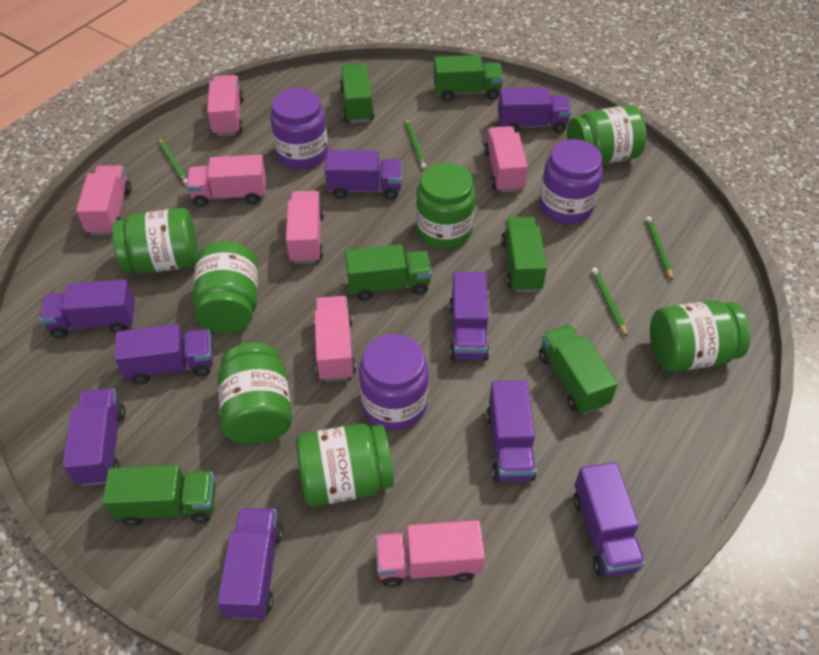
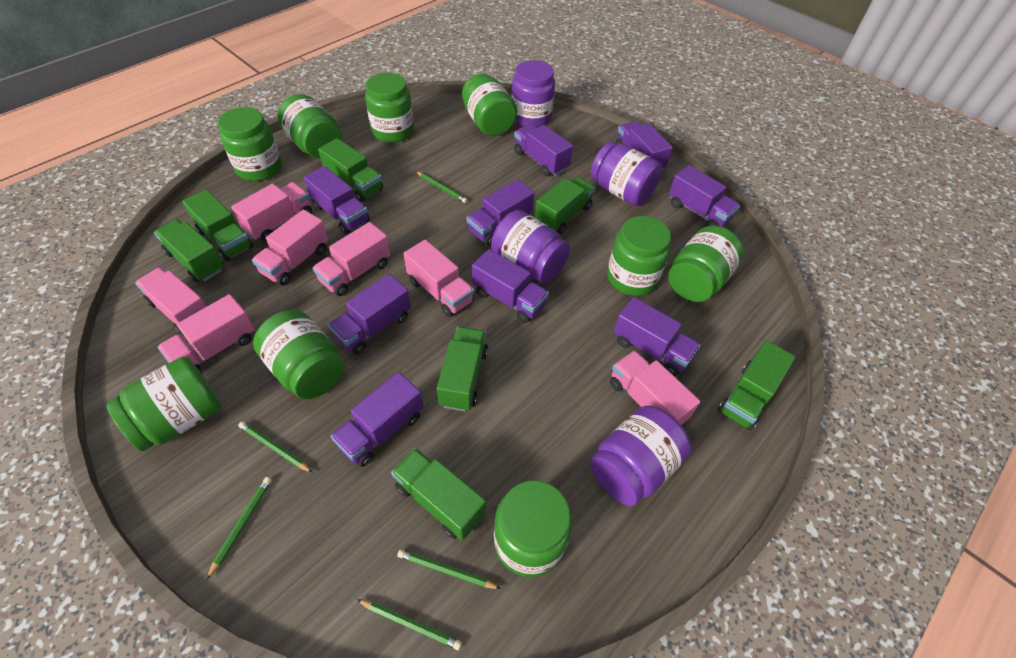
green jar: [112,208,198,274] [192,241,258,333] [218,343,292,444] [296,424,394,506] [416,163,476,249] [567,105,647,164] [650,301,750,372] = 7 -> [106,356,221,451] [218,107,282,181] [253,310,344,399] [277,94,342,159] [365,73,414,143] [462,73,517,136] [494,480,572,577] [607,216,671,296] [668,225,744,302] = 9
green pencil: [159,138,187,185] [406,118,427,169] [591,267,627,337] [645,216,673,281] = 4 -> [207,477,272,579] [238,421,313,473] [357,599,462,650] [397,549,501,589] [415,171,467,203] = 5
green truck: [102,465,216,526] [340,63,374,123] [345,244,432,301] [434,55,504,102] [501,217,547,292] [539,324,618,415] = 6 -> [154,219,224,283] [182,189,254,261] [318,138,383,202] [391,448,486,540] [437,327,488,411] [535,177,595,234] [718,340,795,430] = 7
purple jar: [270,88,328,170] [359,334,429,430] [539,139,603,224] = 3 -> [491,210,570,284] [511,60,555,128] [590,406,691,506] [591,141,662,206] = 4

